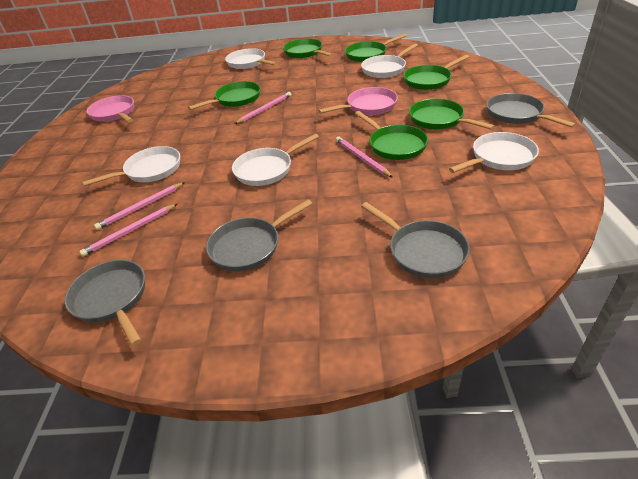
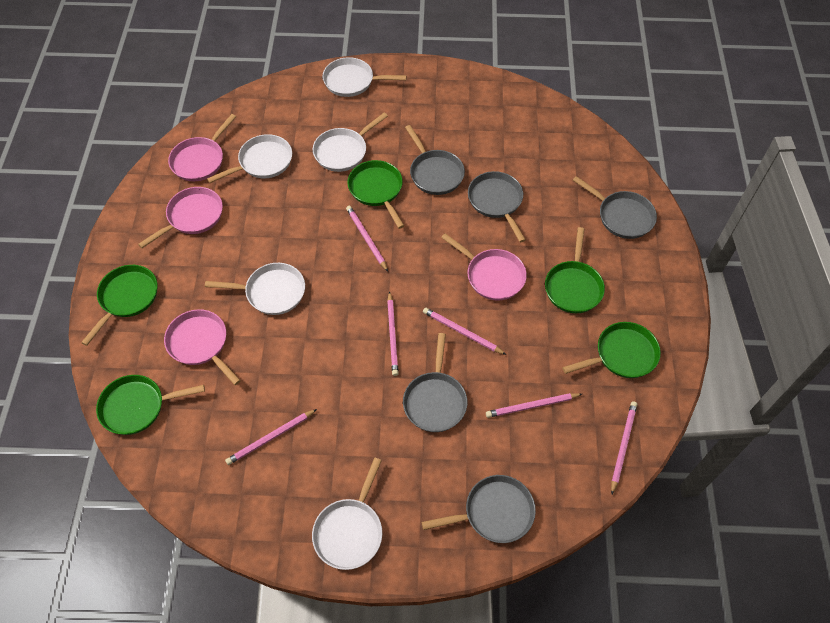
green pan: [188,81,260,110] [283,39,333,58] [345,34,407,62] [355,111,428,160] [403,55,469,90] [409,99,495,130] = 6 -> [81,265,158,346] [96,375,205,435] [347,160,404,229] [545,227,605,313] [562,322,661,378] = 5
grey pan: [65,260,145,346] [206,200,312,272] [361,202,470,278] [486,93,576,128] = 4 -> [403,333,467,432] [405,125,465,195] [421,475,536,543] [468,171,526,243] [573,176,657,239] = 5
pink pan: [87,95,134,122] [318,87,398,115] = 2 -> [138,187,223,248] [164,309,241,385] [168,114,236,181] [441,233,527,301] = 4
pink pencil: [79,204,177,257] [94,182,185,230] [235,92,292,124] [336,137,393,178] = 4 -> [225,409,317,465] [346,206,388,272] [387,291,399,376] [423,308,506,355] [486,393,582,418] [611,401,637,494] = 6

